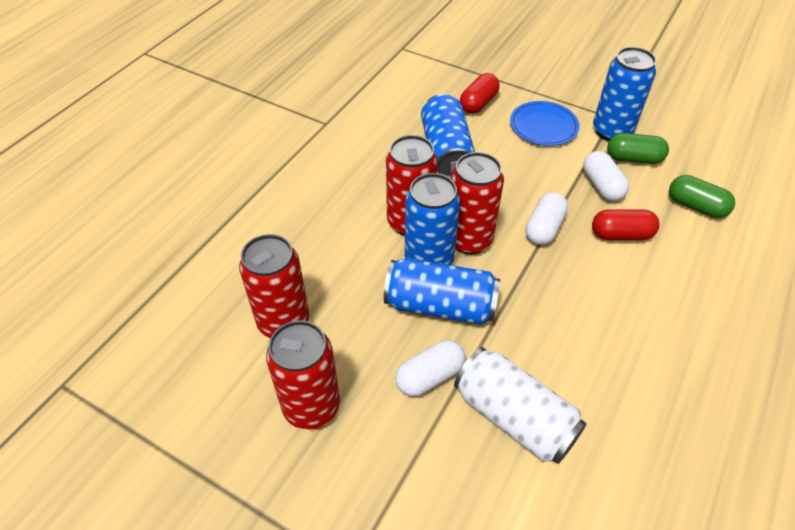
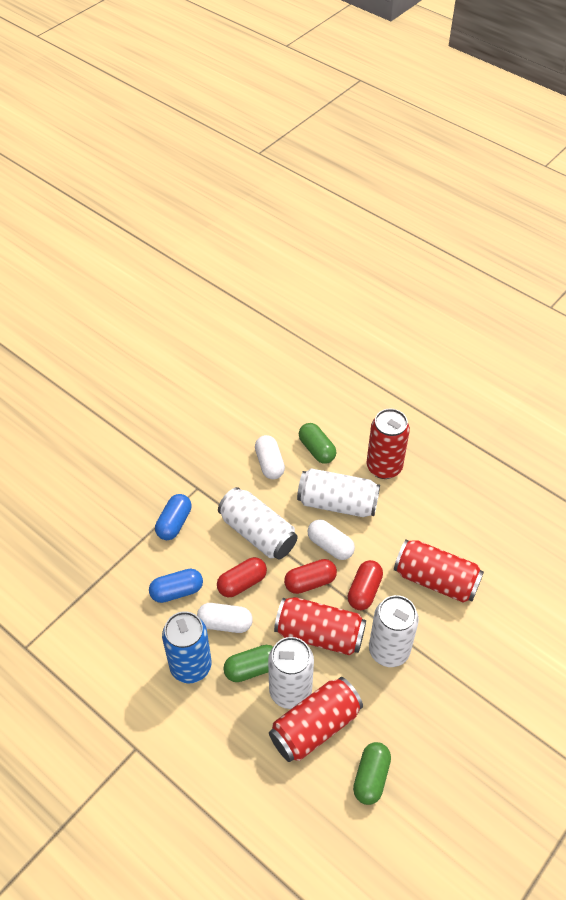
blue can: [384,258,500,325] [405,173,460,265] [421,94,475,178] [593,47,656,141] = 4 -> [162,611,212,683] = 1
blue capsule: none = 0 -> [149,569,203,603] [155,494,192,540] = 2
blue plate: [510,101,579,146] = 1 -> none = 0
green capsule: [607,133,669,164] [669,175,735,218] = 2 -> [223,645,273,682] [299,423,337,464] [353,742,391,805] = 3
red capsule: [460,73,499,114] [592,209,660,240] = 2 -> [217,557,267,597] [284,559,337,594] [348,560,383,610] = 3
white can: [454,347,586,464] = 1 -> [218,487,298,560] [268,637,314,709] [297,468,380,517] [369,595,419,667] = 4

